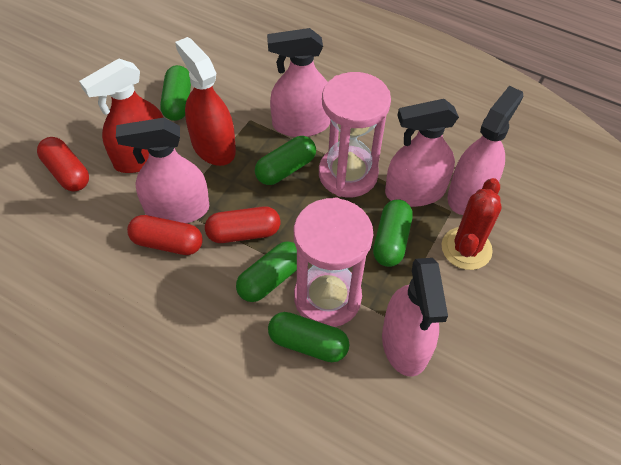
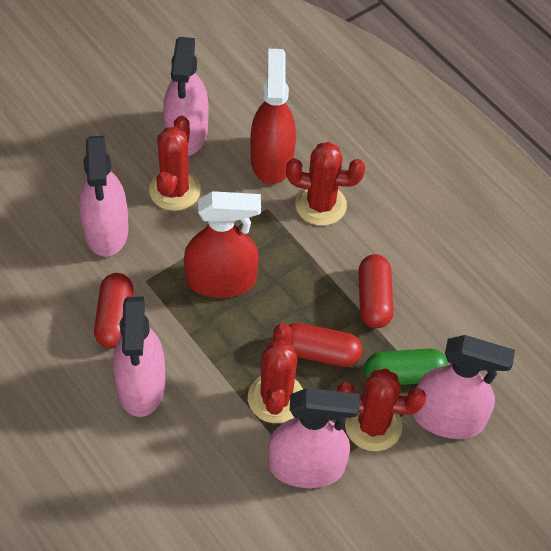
green capsule: [160,65,191,121] [236,241,297,302] [255,136,316,185] [268,312,349,362] [373,199,413,267] = 5 -> [365,349,448,385] = 1
pink hourglass: [294,197,373,327] [319,72,391,197] = 2 -> none = 0
red cactus: [442,178,502,270] = 1 -> [149,115,201,211] [248,323,303,423] [286,142,365,226] [337,368,426,451] = 4

